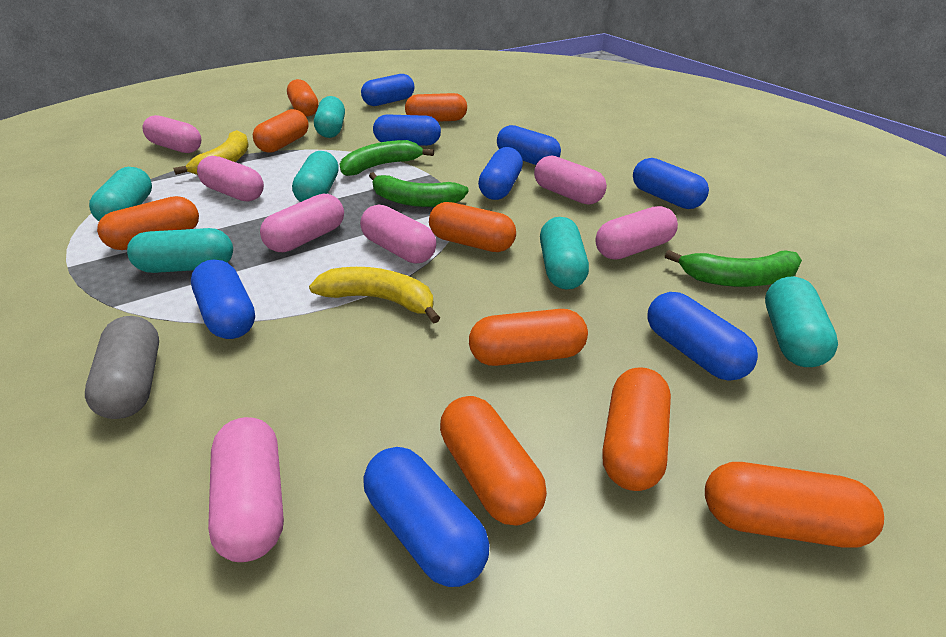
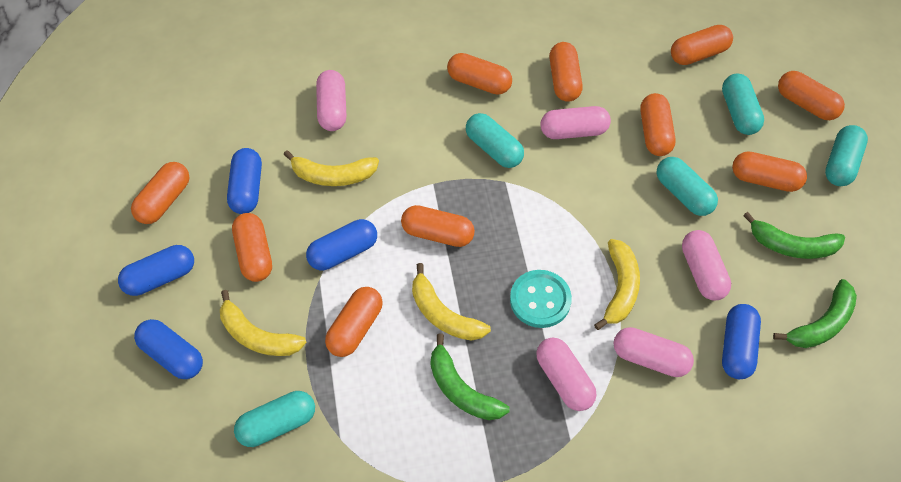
blue capsule: [191,259,255,339] [361,74,414,106] [364,447,489,587] [373,114,441,146] [478,147,523,200] [497,125,561,165] [633,158,709,209] [648,292,758,381] = 8 -> [118,245,194,296] [134,319,203,379] [227,148,262,214] [306,219,377,270] [722,304,761,379] = 5
grey capsule: [85,316,159,419] = 1 -> none = 0
orange capsule: [97,196,199,250] [253,109,309,153] [287,79,318,117] [405,93,467,122] [429,202,516,252] [440,396,547,526] [469,309,588,366] [602,367,671,491] [705,462,884,548] = 9 -> [131,162,189,224] [232,213,272,282] [325,287,383,357] [401,205,475,247] [447,53,512,95] [549,42,583,102] [640,93,676,156] [671,25,733,65] [732,151,807,192] [778,71,845,120] = 10
pink capsule: [142,115,202,153] [197,156,264,201] [208,417,284,562] [260,193,344,252] [360,204,436,263] [534,156,607,205] [596,206,678,260] = 7 -> [316,70,347,131] [536,338,596,411] [540,106,611,139] [613,327,694,377] [682,230,731,300] = 5
turquoise button: none = 0 -> [510,270,572,328] = 1
turquoise capsule: [89,167,152,221] [127,228,233,273] [292,151,339,202] [314,96,345,138] [540,217,589,290] [765,277,838,367] = 6 -> [234,391,315,447] [466,113,524,168] [657,157,718,216] [722,74,764,135] [825,125,868,186] = 5
yellow banana: [173,130,248,175] [309,267,440,323] = 2 -> [220,290,307,356] [283,150,379,186] [412,263,491,341] [594,239,640,330] = 4

